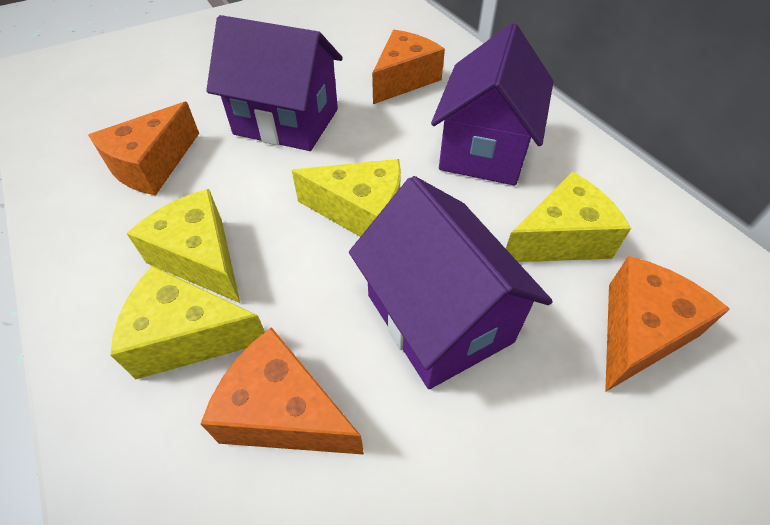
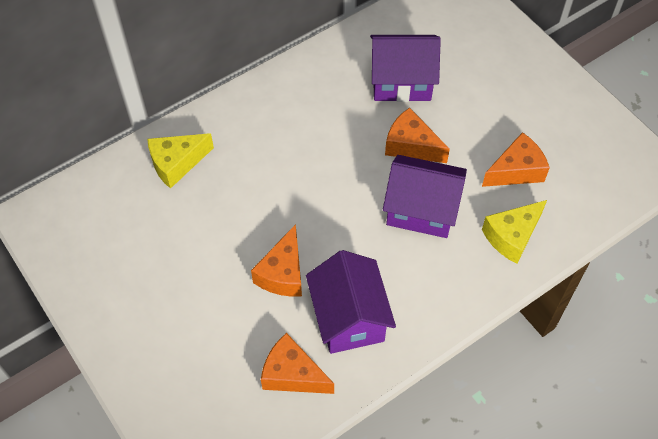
yellow cheese: [110,266,265,379] [127,189,240,303] [292,159,401,237] [506,172,631,262] = 4 -> [147,133,214,189] [482,200,547,264] = 2

